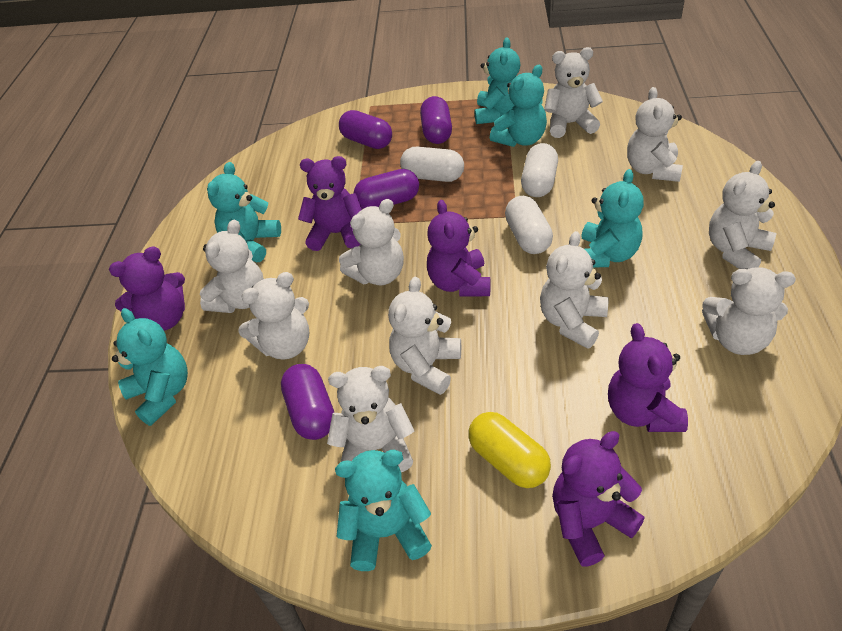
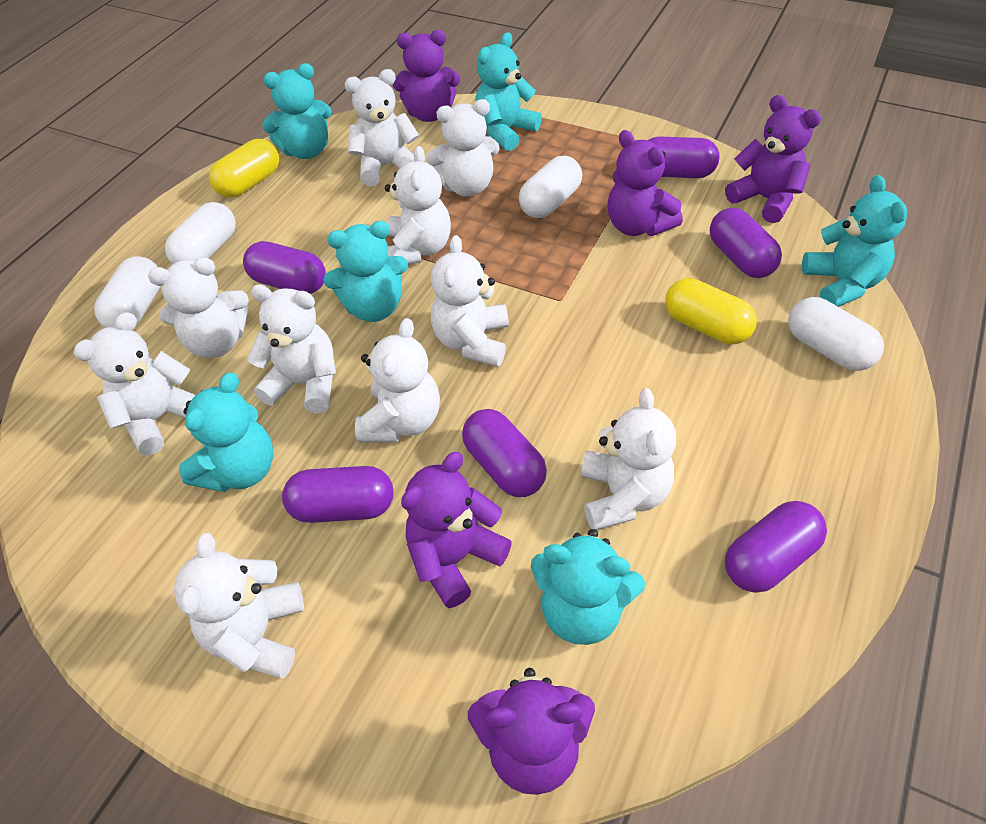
purple capsule: [281,364,334,440] [339,110,392,149] [354,169,419,209] [420,96,452,144] = 4 -> [243,241,326,294] [282,466,393,523] [462,409,547,497] [648,136,720,178] [710,208,782,278] [725,501,827,593] = 6
white capsule: [400,147,464,182] [505,196,553,254] [521,143,558,197] = 3 -> [94,256,160,328] [165,202,236,264] [519,156,582,218] [788,297,884,371] = 4
yellow capsule: [468,412,551,488] = 1 -> [209,139,279,198] [665,278,757,344] = 2

